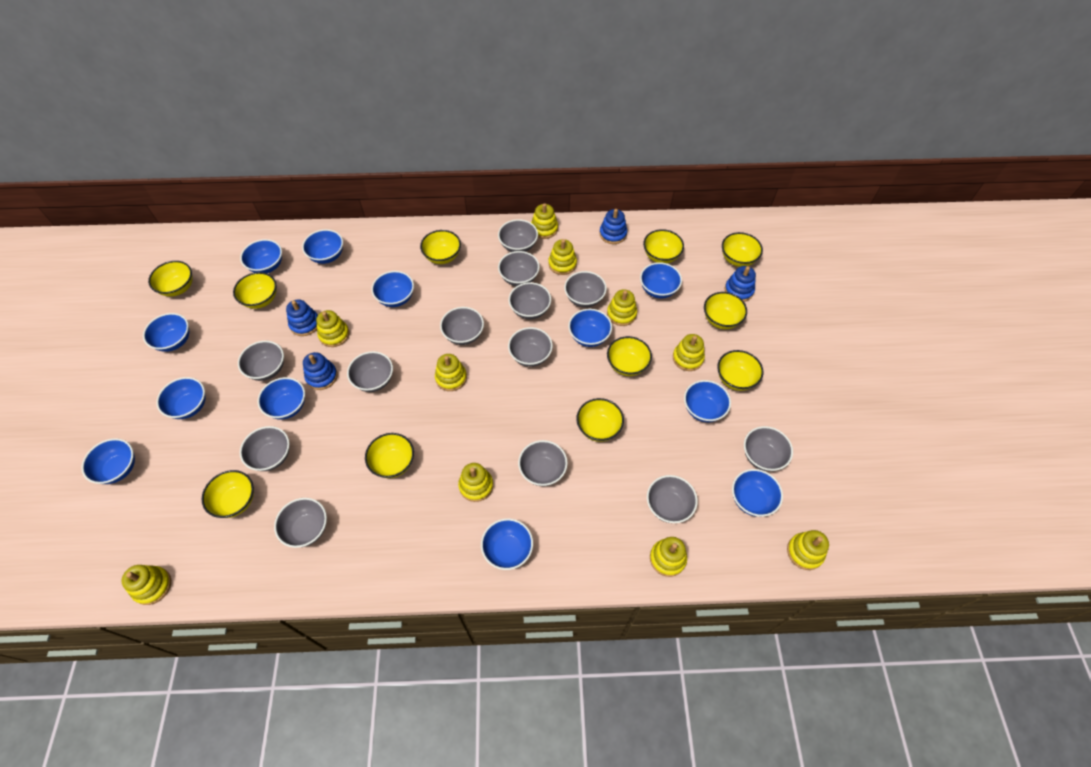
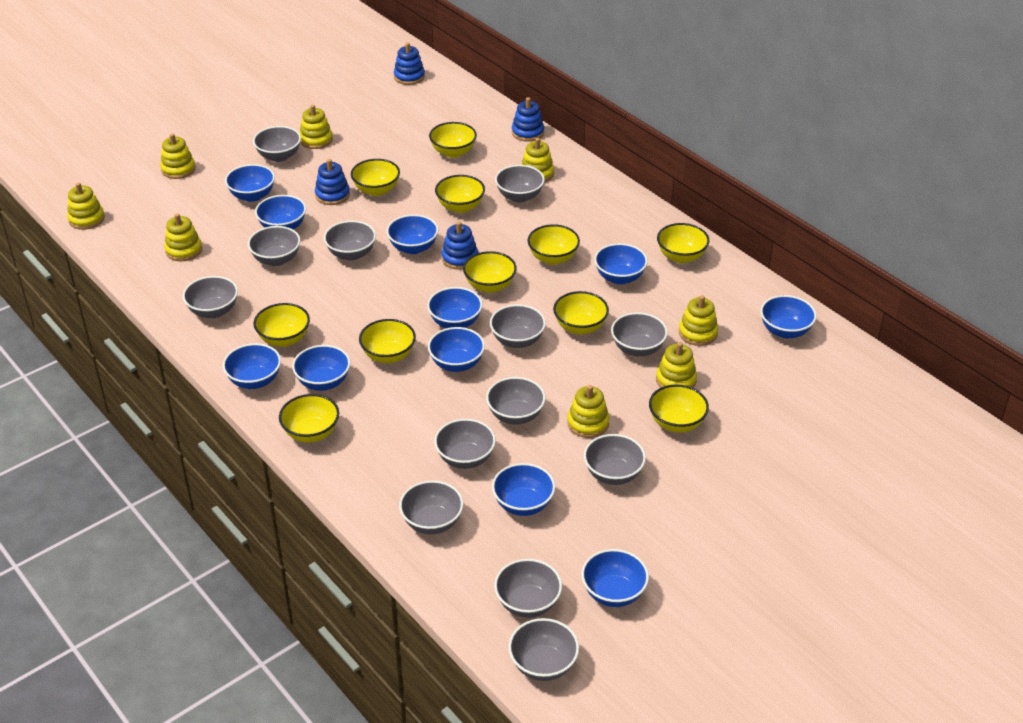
blue bowl: [81,438,135,484] [143,313,189,352] [156,377,206,419] [240,239,282,273] [258,377,305,420] [302,229,343,264] [371,271,414,307] [481,518,533,570] [568,309,612,347] [640,262,682,299] [684,380,731,422] [732,469,783,517] = 12 -> [223,343,281,389] [225,164,275,202] [255,195,306,230] [292,345,350,391] [386,214,438,254] [427,287,483,328] [428,327,485,372] [492,463,555,516] [581,549,649,607] [594,243,648,284] [760,295,817,338] = 11
yellow stacking toy: [122,565,171,605] [316,310,349,347] [435,354,467,391] [458,463,493,502] [531,203,558,239] [548,239,577,275] [607,289,637,326] [650,537,687,577] [673,334,705,371] [787,530,829,570] = 10 -> [67,183,105,230] [160,134,196,179] [164,213,202,261] [300,105,333,149] [521,138,554,182] [567,385,609,438] [656,342,697,388] [679,295,718,346] = 8

